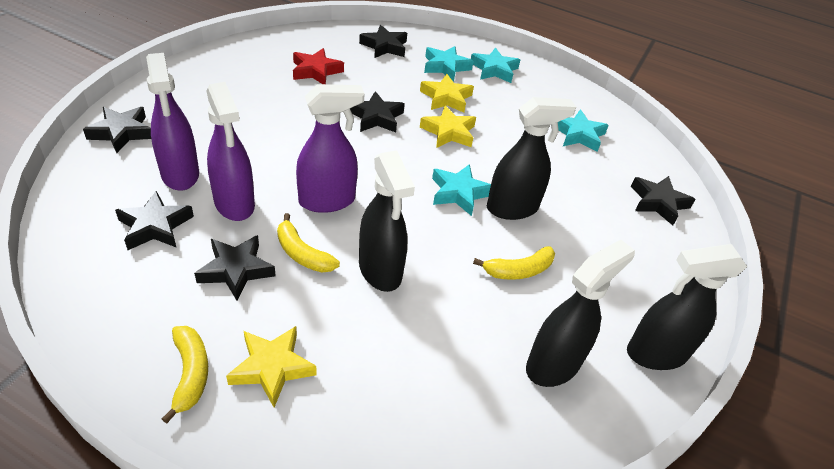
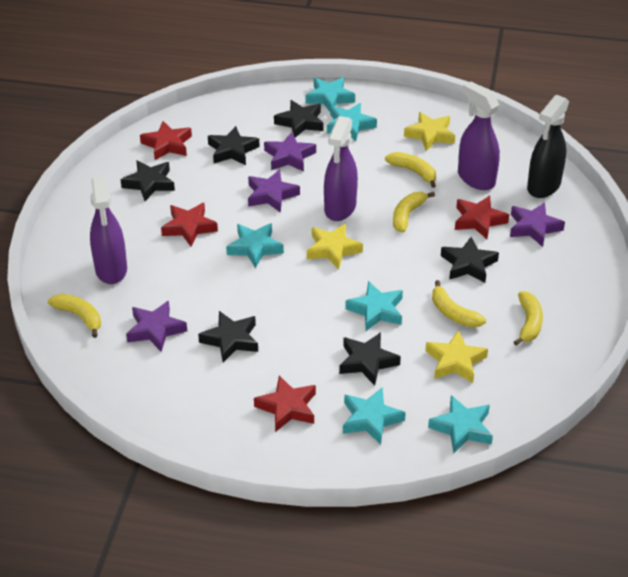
black spray bottle: [359,150,415,292] [487,97,576,220] [526,240,635,387] [627,244,747,370] = 4 -> [527,95,569,198] = 1
purple star: none = 0 -> [126,301,187,352] [248,170,300,213] [264,132,316,172] [510,202,565,247] = 4
red star: [293,48,344,84] = 1 -> [140,121,192,160] [161,203,218,247] [254,375,316,432] [455,195,509,239] = 4
turquoise star: [424,46,474,81] [432,164,491,216] [471,48,520,83] [558,109,609,152] = 4 -> [226,223,284,268] [305,77,355,112] [327,103,377,141] [343,387,406,445] [345,281,403,331] [428,395,493,453] = 6
yellow banana: [162,326,208,423] [277,213,340,272] [473,246,555,280] = 3 -> [48,294,101,338] [385,152,436,188] [393,192,435,232] [432,280,486,327] [514,291,543,346] = 5

